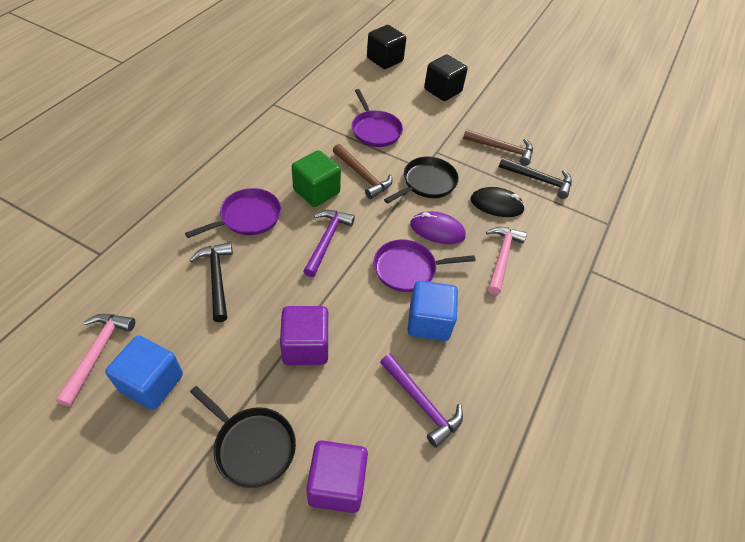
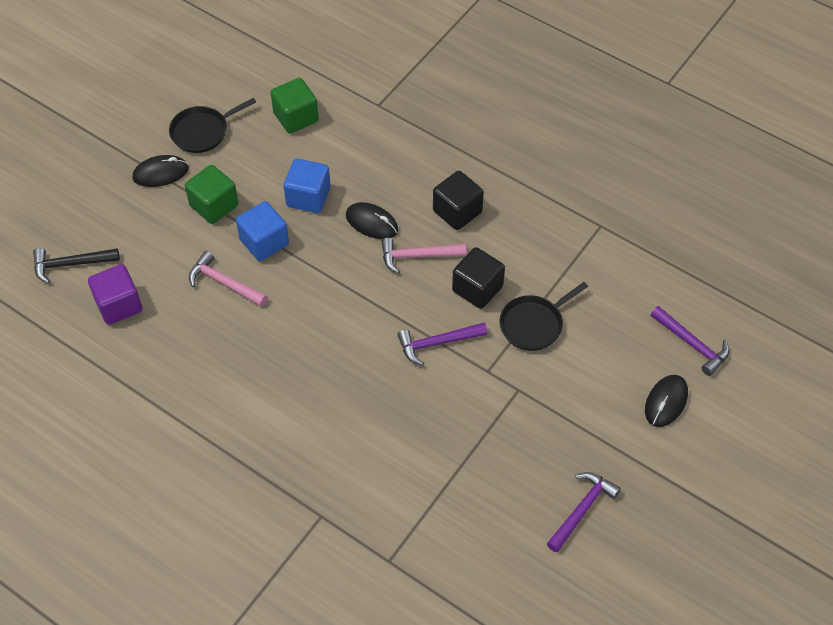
black hammer: [189,242,233,322] [499,157,572,199] = 2 -> [33,248,120,283] = 1
black mouse: [470,187,525,217] = 1 -> [132,155,189,187] [346,202,398,239] [645,375,688,427] = 3
brown hammer: [333,144,393,199] [463,129,533,166] = 2 -> none = 0
green cube: [292,150,341,207] = 1 -> [185,165,239,224] [271,78,319,134] = 2
purple cube: [280,306,328,365] [306,440,368,513] = 2 -> [88,264,142,325] = 1
purple hammer: [303,210,355,277] [380,353,463,448] = 2 -> [397,323,487,366] [547,472,621,552] [651,306,729,376] = 3
purple mouse: [410,211,466,244] = 1 -> none = 0
purple pan: [185,188,281,238] [352,89,403,147] [373,239,476,292] = 3 -> none = 0

